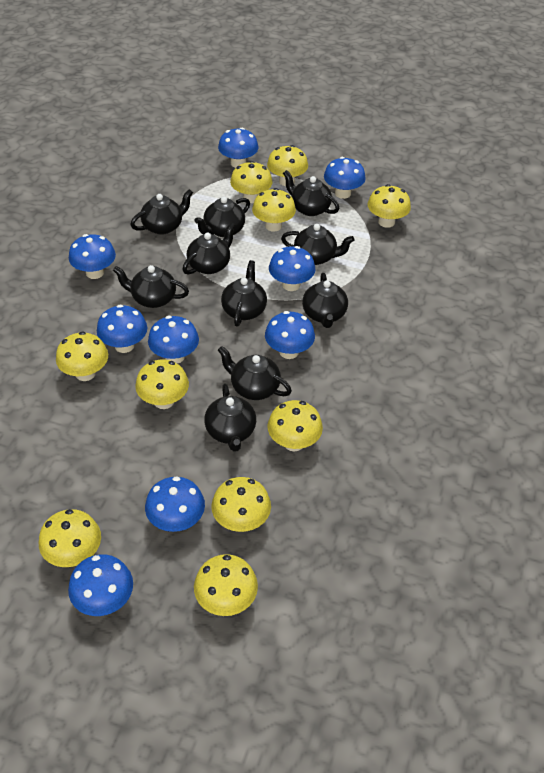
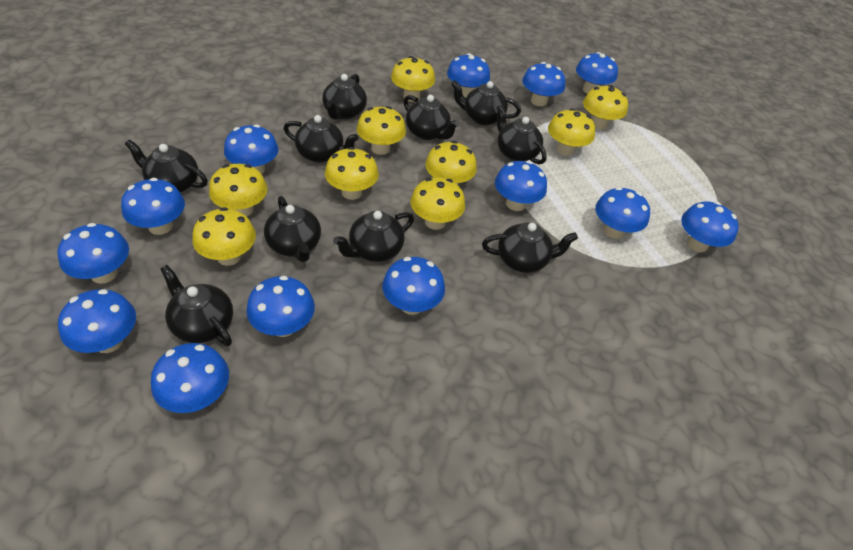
blue mushroom: [68,554,133,616] [69,234,116,279] [97,305,147,353] [145,476,205,532] [148,316,199,364] [218,128,258,168] [265,311,315,359] [269,246,315,291] [324,157,366,199] = 9 -> [57,223,129,284] [58,289,136,353] [121,178,185,235] [151,343,229,413] [224,124,279,174] [246,275,315,337] [382,257,445,315] [447,53,490,98] [495,161,547,211] [522,62,565,106] [576,52,618,94] [595,187,650,239] [681,202,739,252] = 13
yellow mushroom: [39,509,101,567] [56,331,108,381] [135,359,189,409] [194,554,258,616] [211,477,271,532] [230,161,272,203] [252,188,296,231] [267,145,308,186] [267,400,323,451] [368,184,411,228] = 10 -> [192,207,256,266] [209,164,268,217] [325,147,379,200] [357,106,406,155] [391,56,435,102] [410,177,465,230] [425,141,477,185] [548,108,595,156] [583,85,628,130] = 9

